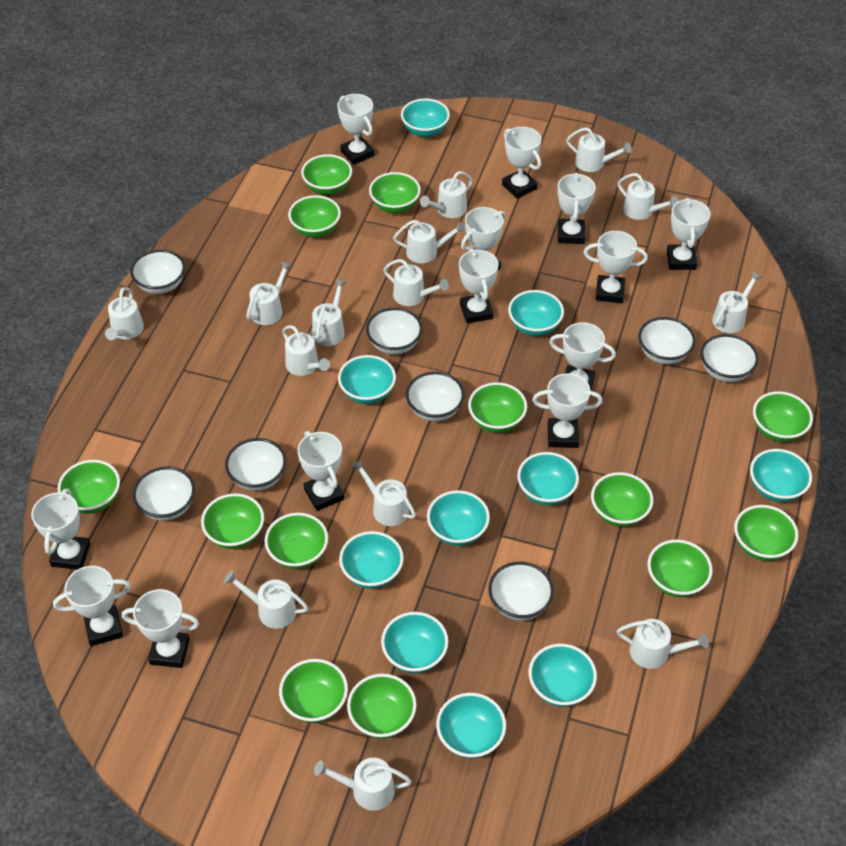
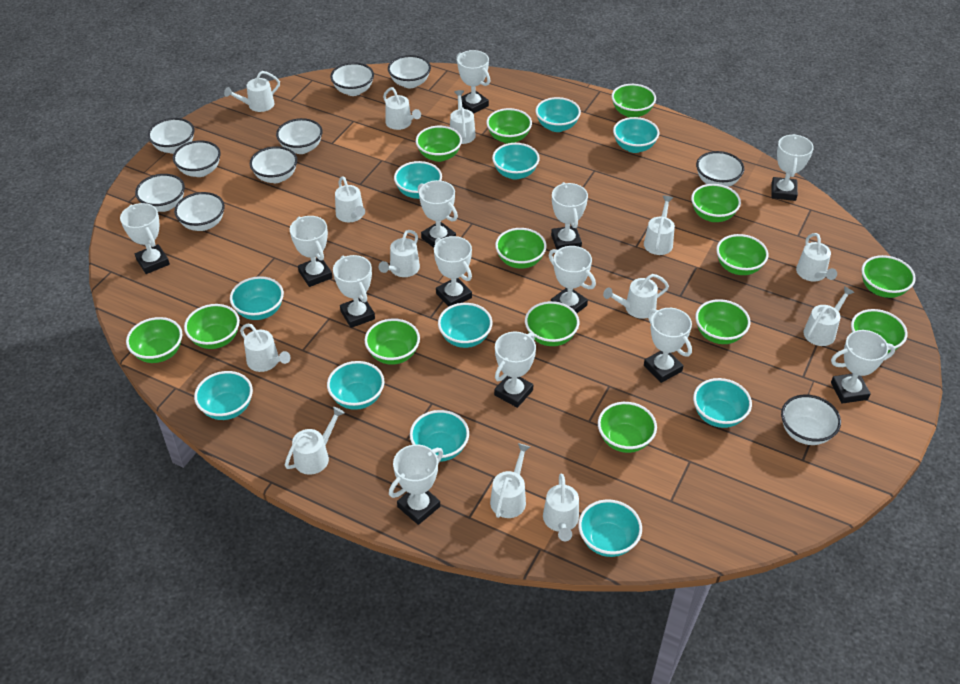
green bowl: [58,460,120,514] [201,493,264,549] [264,513,328,569] [279,659,348,723] [288,195,341,237] [301,154,352,195] [347,674,417,739] [369,172,421,213] [468,382,527,433] [591,472,653,527] [647,540,713,597] [734,505,798,561] [753,391,813,442] = 13 -> [126,317,182,363] [184,304,240,349] [365,318,420,365] [416,126,462,162] [486,108,532,144] [495,228,547,269] [525,301,579,346] [598,402,657,453] [612,84,656,117] [691,184,741,222] [695,299,750,344] [716,234,769,275] [851,309,907,354] [861,255,916,298] = 14
turquoise bowl: [338,355,396,404] [339,531,404,589] [381,612,448,673] [401,98,450,137] [427,490,490,546] [436,693,506,759] [508,290,564,336] [517,452,579,506] [529,644,597,707] [750,449,812,502] = 10 -> [194,371,253,420] [230,276,284,320] [327,361,384,410] [394,161,442,199] [410,410,469,462] [438,303,492,348] [492,143,540,180] [535,97,581,132] [578,499,642,557] [613,117,659,153] [693,378,752,428] = 11
white bowl: [131,250,185,294] [133,467,195,521] [225,438,286,491] [366,308,422,355] [406,372,465,421] [488,562,554,621] [638,317,695,364] [701,334,759,382] = 8 -> [135,174,185,212] [148,118,194,154] [173,141,221,177] [174,192,225,231] [250,146,297,183] [276,118,323,154] [330,63,374,96] [388,55,431,88] [696,151,744,187] [781,394,841,445] = 10
white watering can: [105,287,144,340] [224,571,308,629] [247,261,292,325] [282,325,330,376] [312,279,346,346] [314,758,412,811] [351,459,416,526] [383,259,449,306] [393,220,465,263] [420,171,472,218] [566,127,632,172] [617,619,709,669] [618,173,679,220] [712,271,762,333] = 14 -> [224,71,280,112] [240,324,291,372] [285,407,345,475] [335,176,365,222] [379,230,420,277] [383,87,421,130] [450,90,476,144] [490,443,530,518] [543,473,579,541] [603,274,669,319] [644,196,675,255] [796,233,837,282] [804,286,855,346] = 13

